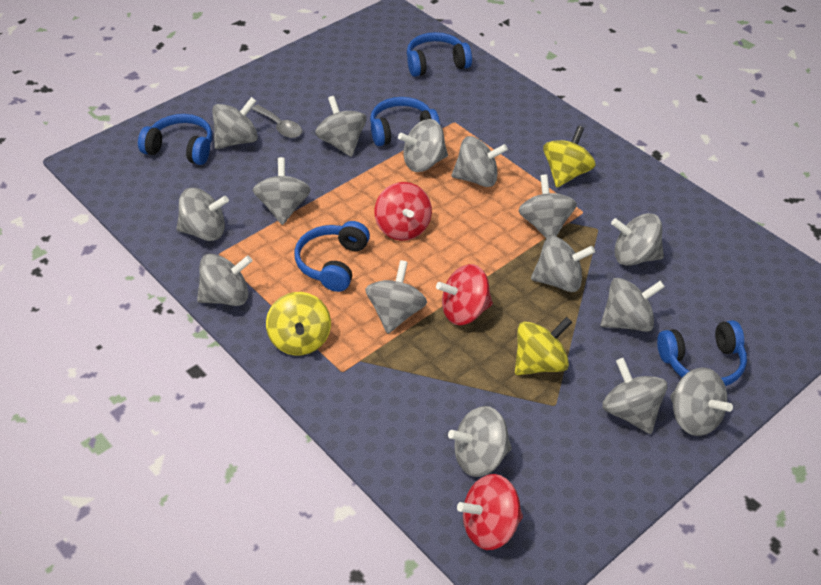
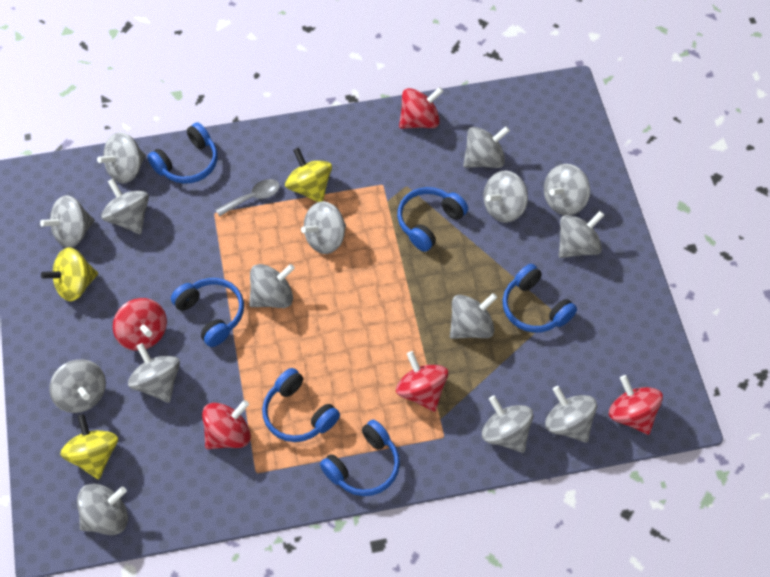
blue headphones: [138,114,212,165] [294,221,370,292] [370,97,440,146] [407,32,472,77] [657,320,747,386] = 5 -> [147,122,218,184] [171,278,244,347] [262,368,340,442] [320,420,400,496] [397,187,468,252] [503,264,577,333] = 6
red spinning top: [374,182,432,241] [436,264,493,325] [457,474,523,550] = 3 -> [113,298,167,351] [202,400,251,449] [396,351,448,412] [399,87,444,129] [609,375,663,435] = 5

